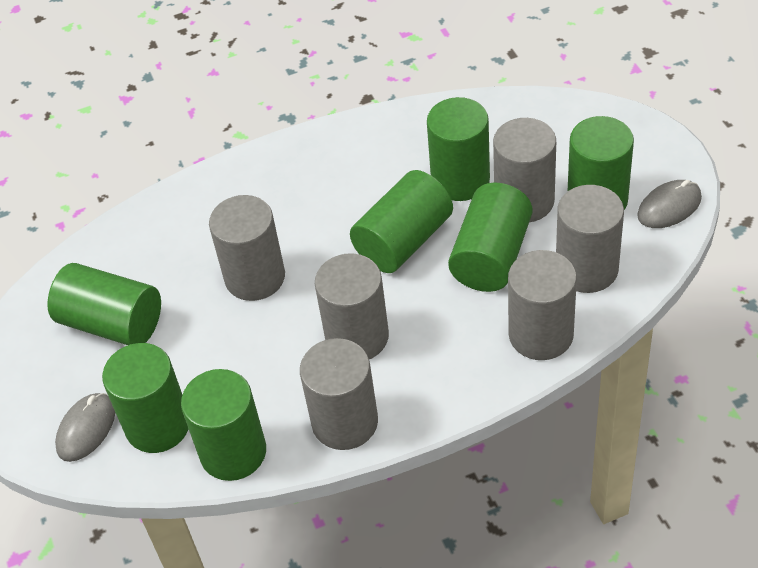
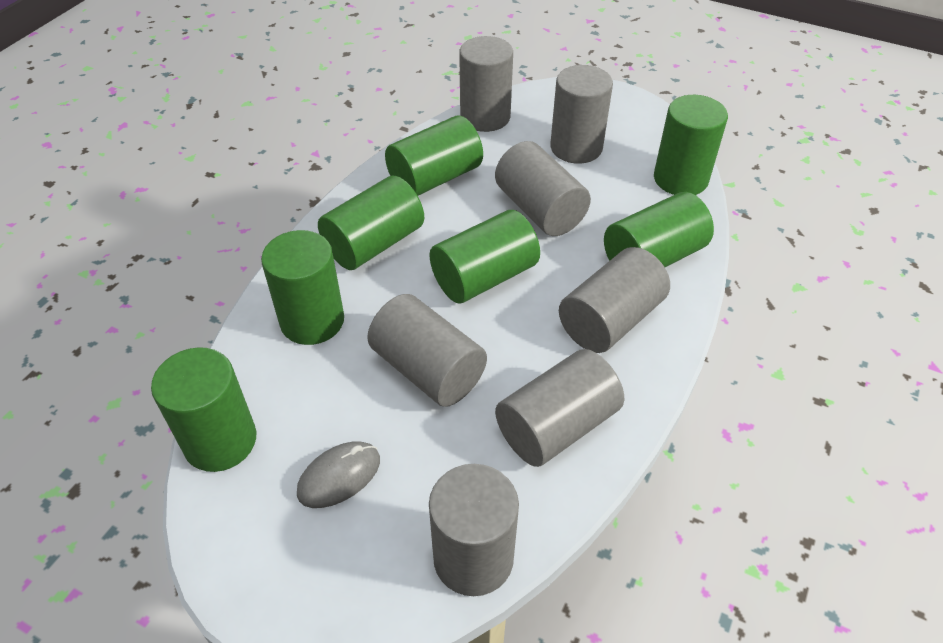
grey cylinder: [209,195,285,301] [300,338,378,450] [315,253,389,359] [493,118,556,222] [508,250,577,360] [556,185,624,293] = 6 -> [367,294,487,407] [429,464,519,596] [459,36,513,132] [495,141,591,236] [495,349,624,467] [550,65,613,164] [559,247,670,353] = 7
grey mouse: [55,393,115,462] [637,180,702,228] = 2 -> [297,442,380,508] = 1

